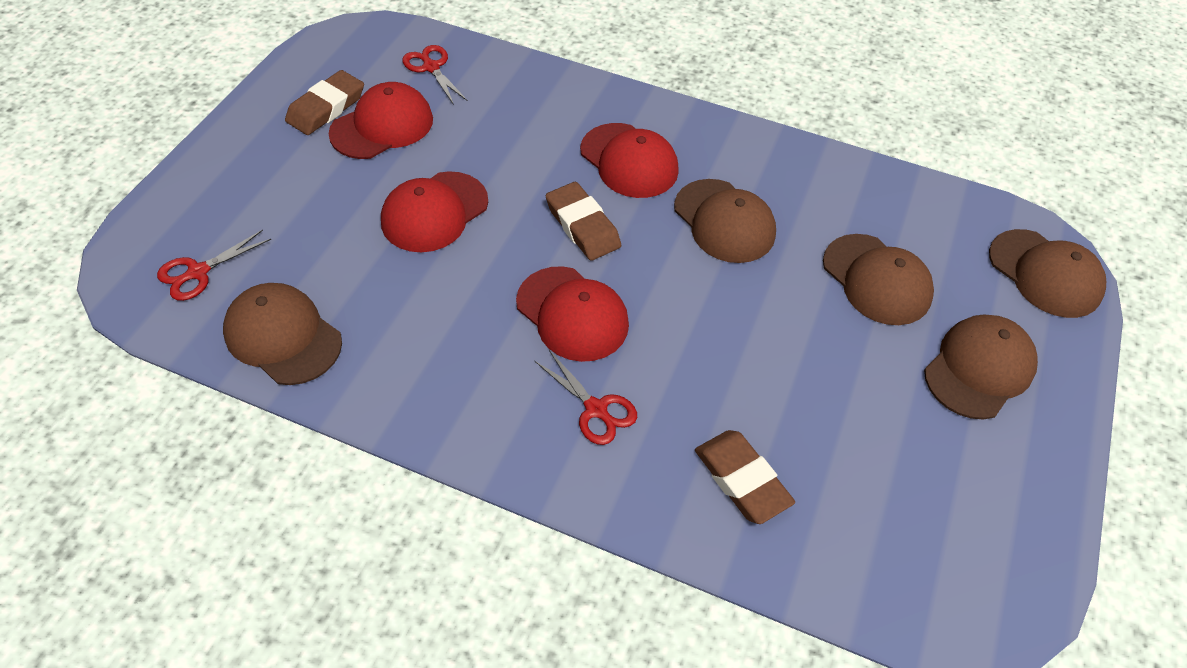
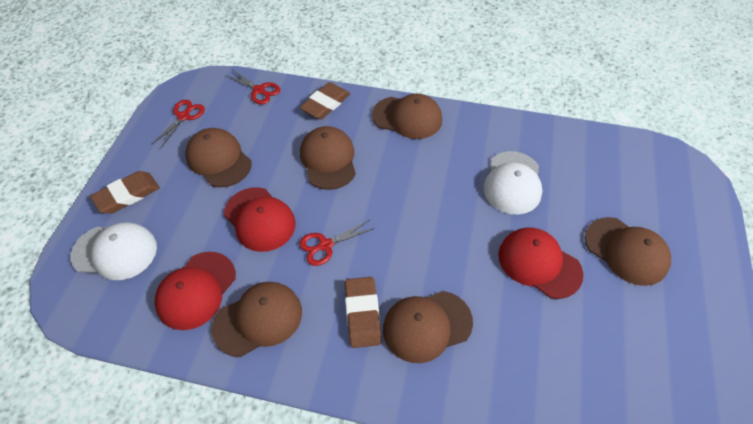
brown cap: [223,283,342,385] [674,179,776,263] [823,234,934,325] [924,315,1038,419] [989,229,1106,318] = 5 -> [185,128,252,187] [212,282,302,357] [300,126,356,190] [372,93,442,139] [383,291,473,363] [585,217,671,286] = 6
red cap: [329,82,433,159] [381,171,488,252] [516,266,629,362] [580,123,679,198] = 4 -> [154,252,236,330] [224,187,296,252] [498,227,583,299] = 3
white cap: none = 0 -> [70,222,157,280] [483,151,542,214] = 2

